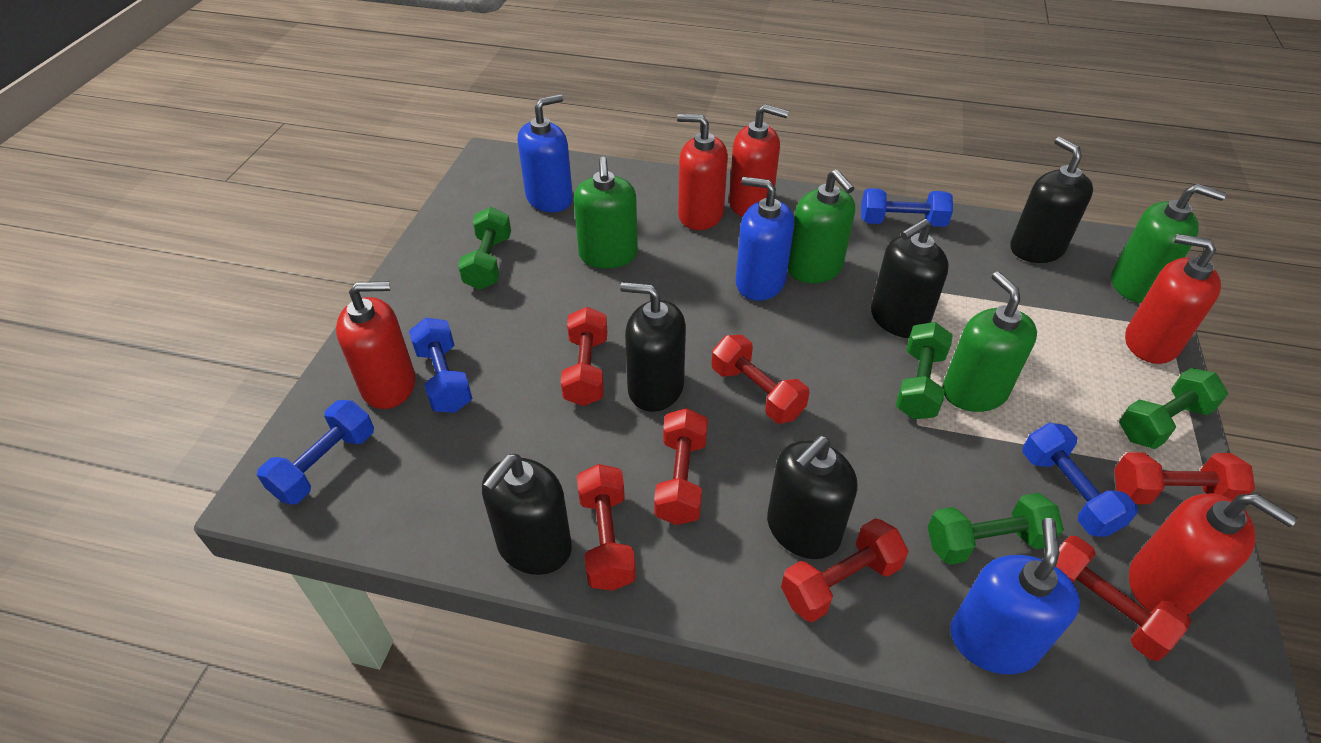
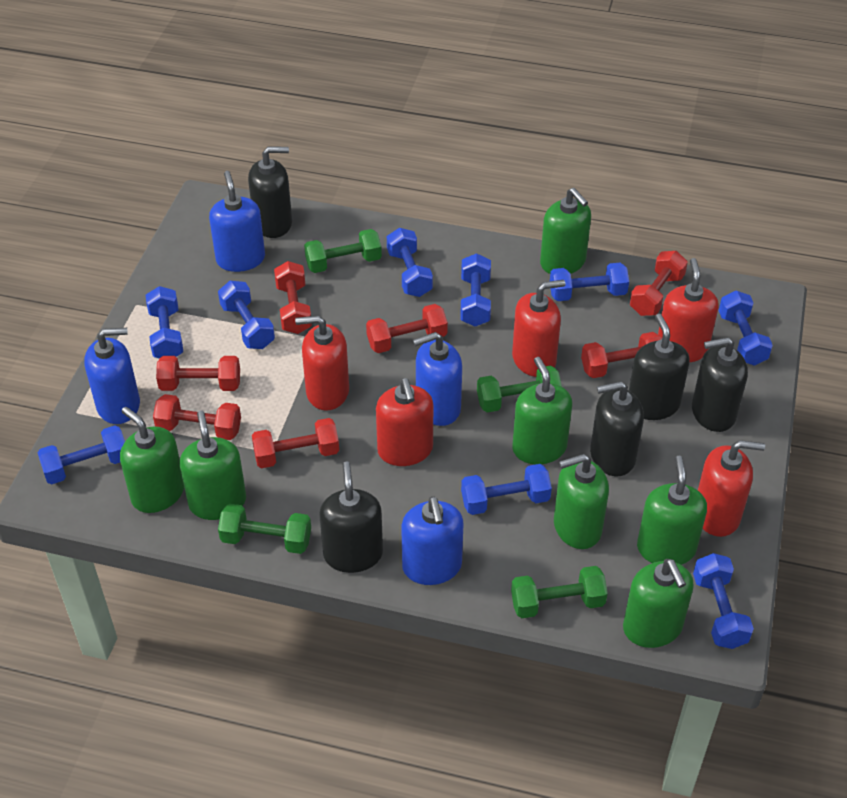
blue dumbbell: [257,400,374,505] [409,318,472,413] [861,188,953,227] [1022,423,1138,537] = 4 -> [37,425,125,484] [146,286,183,359] [218,281,275,349] [387,228,433,297] [460,253,491,326] [461,464,552,515] [550,263,629,301] [693,553,754,649] [719,291,773,366] = 9
blue soap dispenser: [518,94,573,212] [736,177,794,301] [950,518,1080,674] = 3 -> [84,328,140,424] [209,171,265,272] [401,496,463,585] [413,332,462,426] = 4
green soap dispenser: [574,156,638,268] [788,169,855,283] [942,272,1037,412] [1111,184,1226,303] = 4 -> [120,407,184,513] [180,411,246,520] [512,357,572,465] [540,188,591,274] [554,454,609,549] [623,559,694,648] [637,456,707,565] = 7

